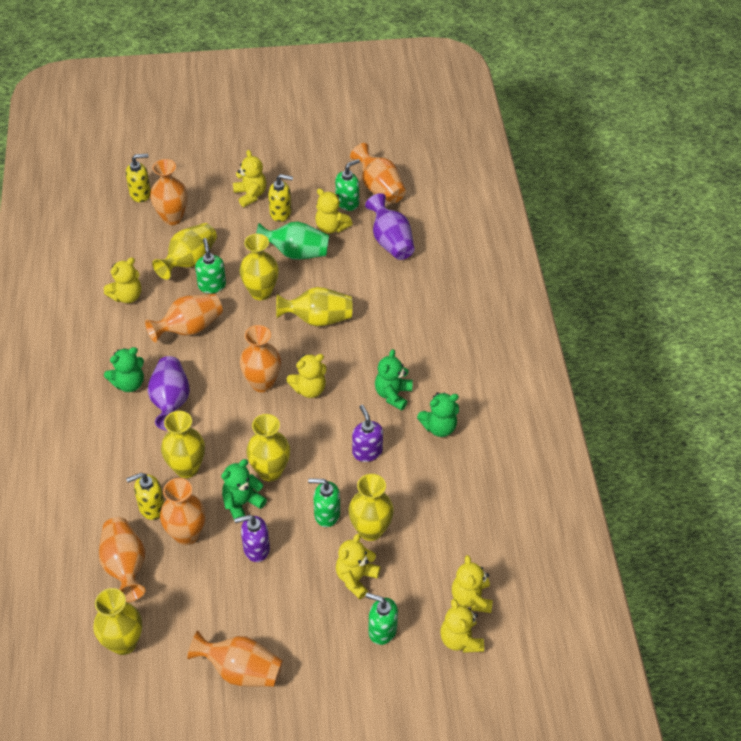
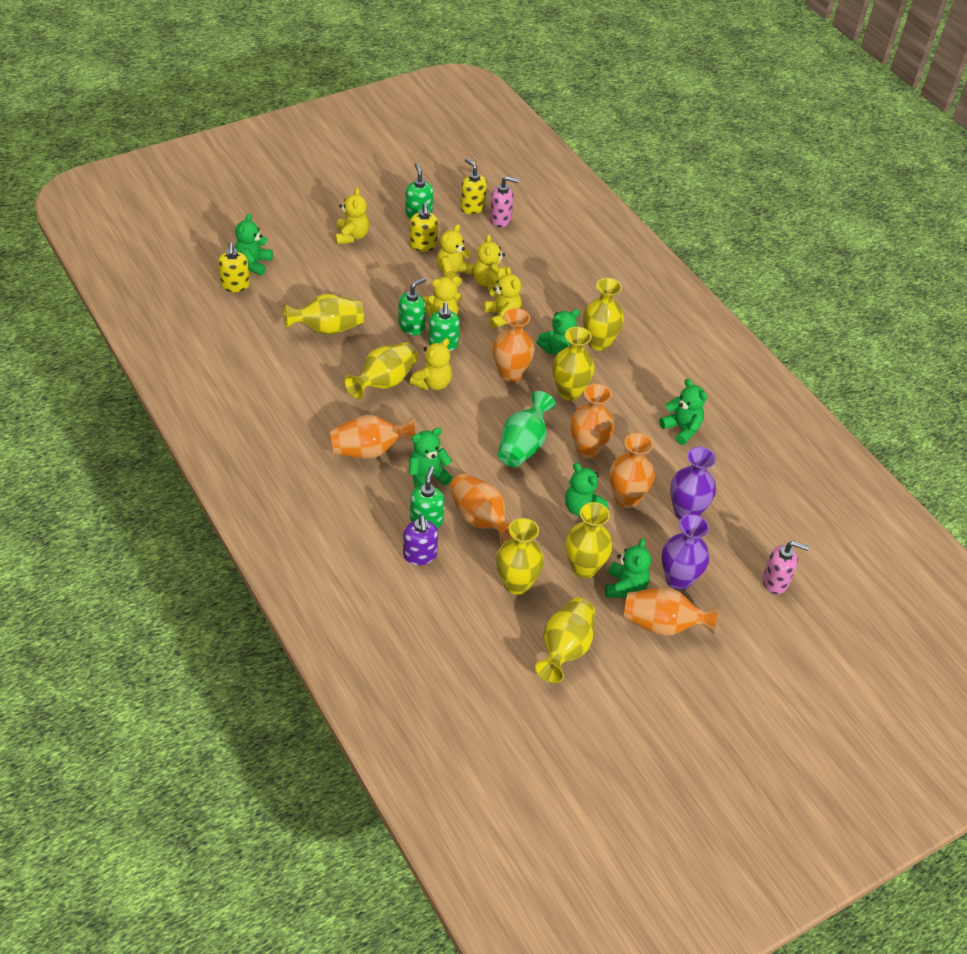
green teddy bear: [104,347,144,392] [221,459,267,519] [375,349,413,410] [417,393,459,437] = 4 -> [235,213,273,276] [409,428,452,489] [537,309,580,356] [565,463,609,516] [605,538,651,598] [659,379,707,445] = 6
orange vase: [99,517,145,602] [145,294,223,343] [150,159,188,225] [160,478,206,545] [187,630,283,687] [240,325,281,392] [350,143,406,204] = 7 -> [330,415,415,459] [449,473,513,544] [493,308,535,382] [571,384,614,459] [609,433,655,508] [624,588,719,636] = 6
pink soap dispenser: none = 0 -> [490,176,519,227] [763,541,809,594] = 2
purple soap dispenser: [234,515,270,562] [352,405,383,462] = 2 -> [403,515,438,565] = 1
yellow teddy bear: [104,257,141,303] [233,150,266,207] [287,354,326,398] [315,188,352,234] [336,533,380,600] [440,599,484,653] [452,555,493,613] = 7 -> [335,188,369,244] [410,338,452,390] [423,276,462,317] [437,224,475,286] [473,234,506,291] [484,267,522,329] = 6

